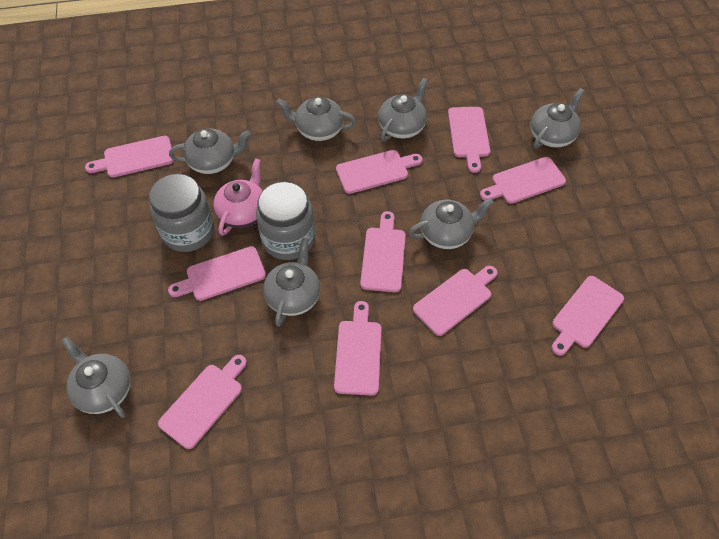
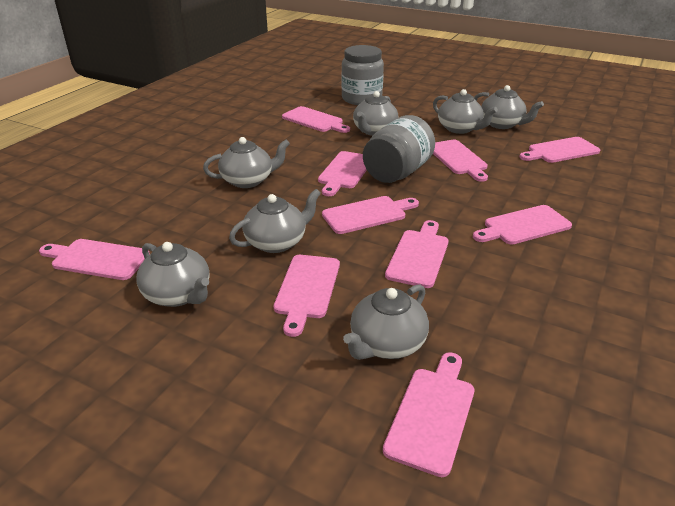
pink teapot: [213,158,263,236] = 1 -> none = 0

